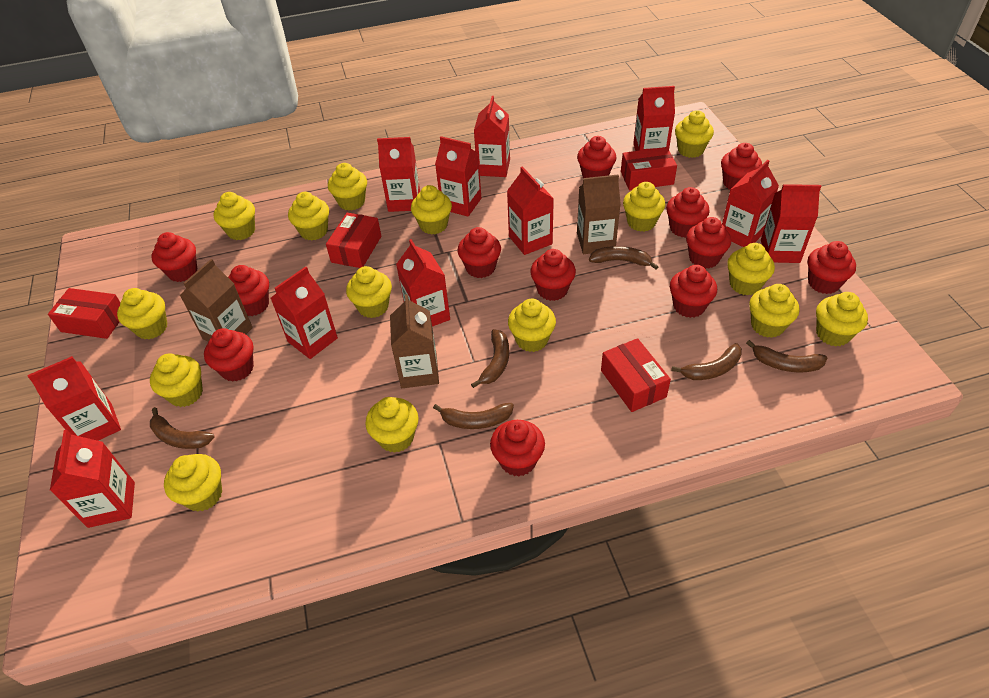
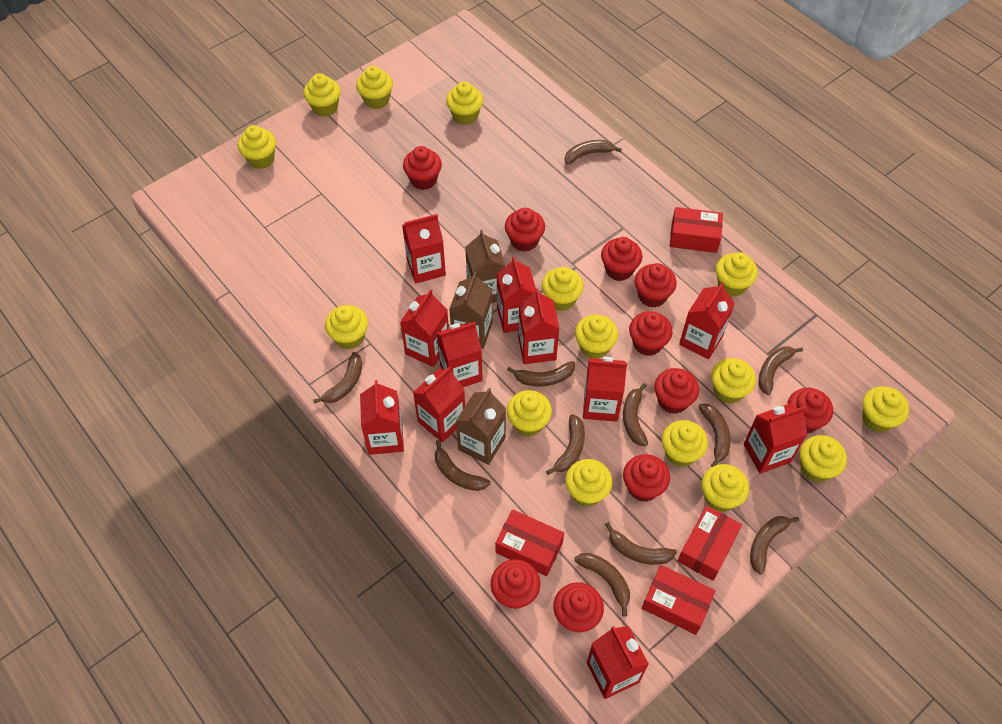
brown banana: [150,407,215,449] [433,403,514,429] [471,329,509,388] [589,246,658,270] [671,343,742,380] [746,340,827,372] = 6 -> [313,352,362,403] [435,440,490,491] [507,361,575,386] [546,414,585,475] [565,140,622,165] [574,553,630,617] [605,522,677,565] [623,383,648,446] [698,404,731,467] [750,516,799,574] [759,346,803,395] = 11
red cupcake: [152,232,197,282] [204,328,254,382] [228,265,269,316] [457,227,501,278] [490,420,545,476] [530,249,576,301] [577,136,617,178] [666,187,710,238] [670,265,717,318] [686,217,731,269] [721,143,762,189] [808,241,856,294] = 12 -> [403,146,442,190] [491,559,540,609] [505,208,545,252] [553,582,604,633] [601,237,642,281] [623,454,670,502] [629,311,673,356] [635,263,677,308] [654,368,699,414] [787,388,833,434] = 10

